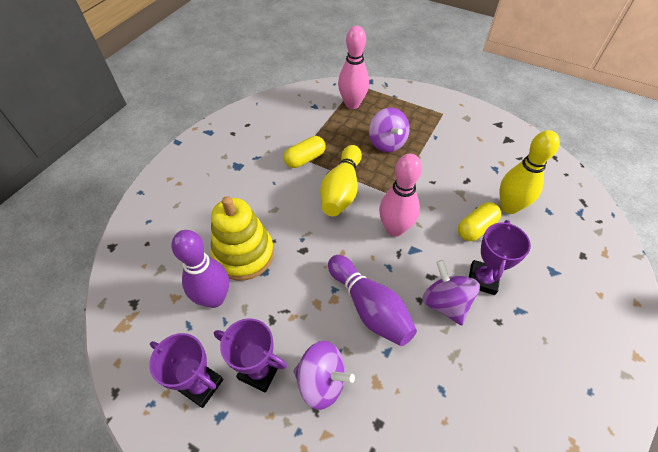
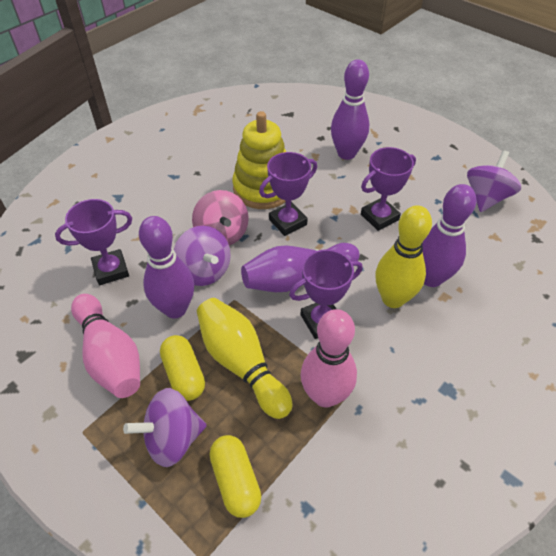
pink spinning top: none = 0 -> [192,190,249,246] = 1
purple bowling pin: [172,230,229,308] [328,255,417,346] = 2 -> [139,216,194,318] [241,243,360,292] [331,59,369,160] [422,184,476,287] = 4
purple trophy: [149,333,223,408] [214,318,287,392] [469,220,531,295] = 3 -> [55,199,132,285] [259,152,317,236] [289,249,363,339] [361,147,416,231] = 4

